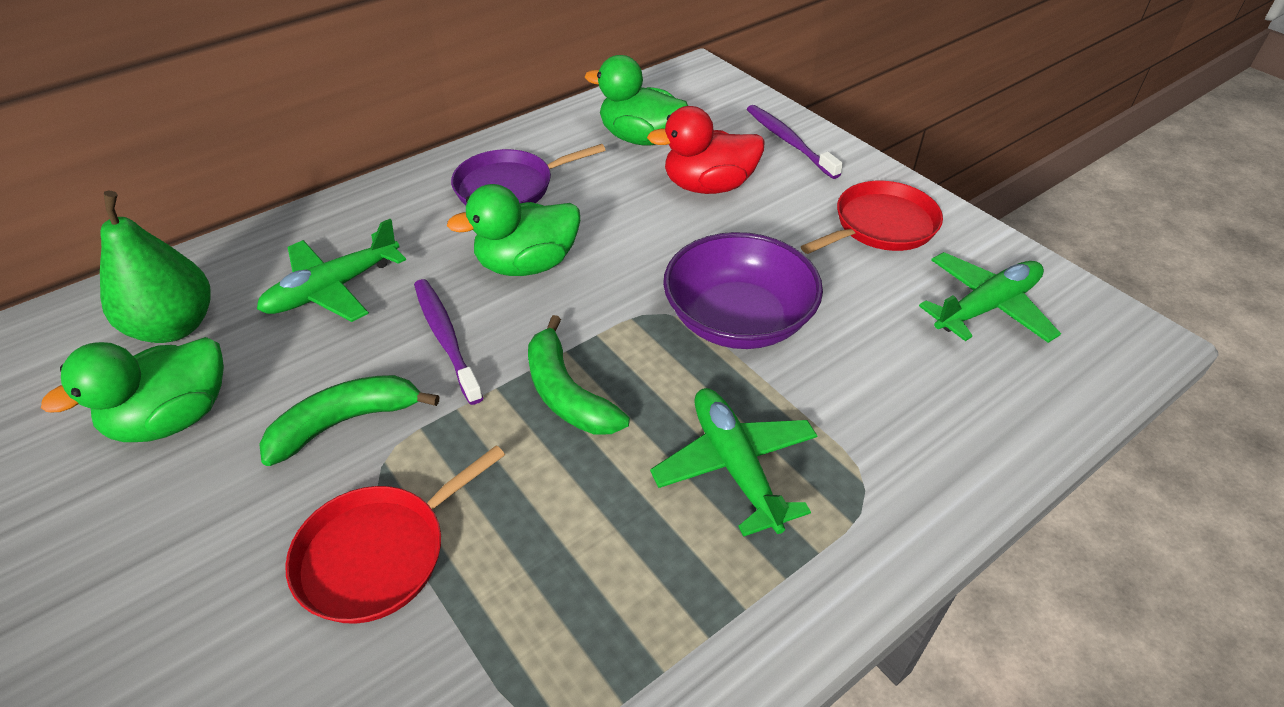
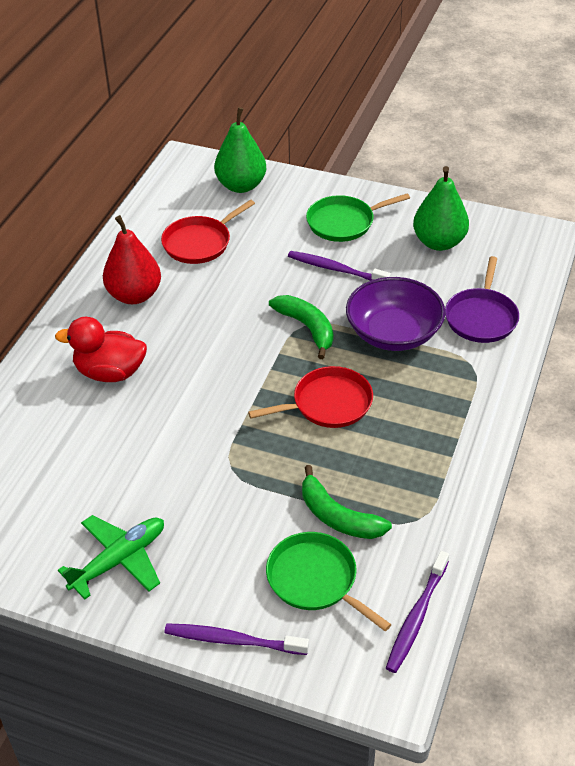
green duck: [41,337,224,442] [447,184,580,276] [585,55,688,146] = 3 -> none = 0
green pan: none = 0 -> [266,532,392,631] [306,193,410,242] = 2
green pear: [100,191,211,343] = 1 -> [214,107,266,193] [413,166,469,251] = 2
green plane: [257,219,406,322] [650,388,818,537] [919,252,1061,343] = 3 -> [58,515,164,599] = 1
purple toothbrush: [414,279,484,405] [747,105,843,179] = 2 -> [164,623,309,655] [288,251,391,281] [386,551,449,673] = 3
red pear: none = 0 -> [103,215,161,304] = 1

